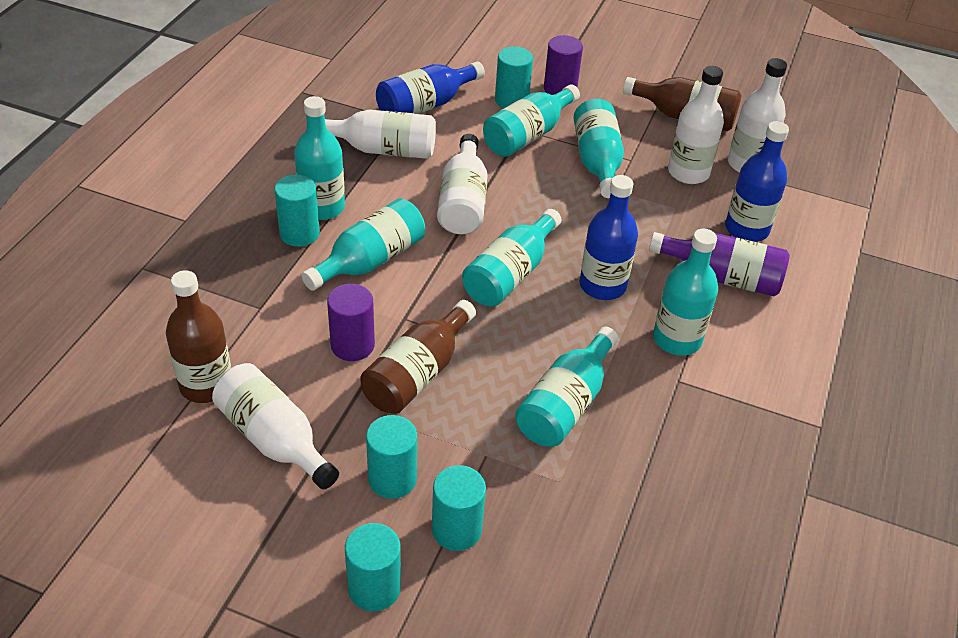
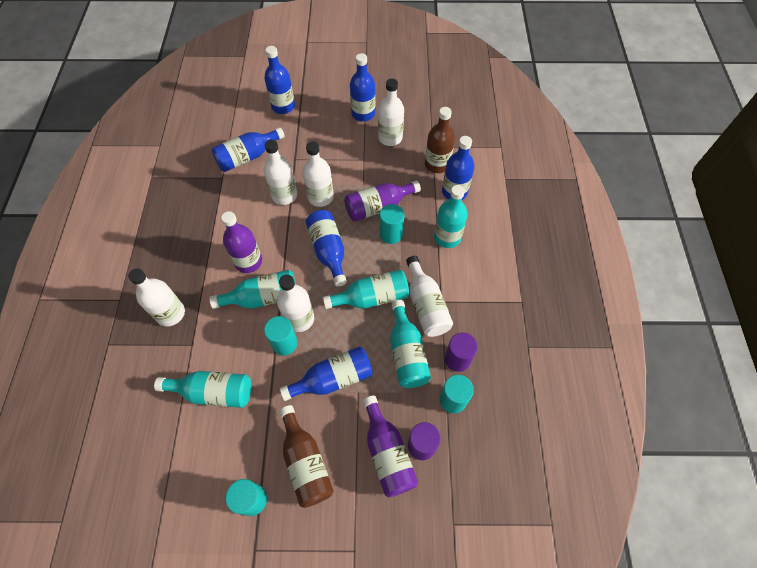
blue bottle: [376,62,485,114] [580,175,638,300] [725,121,789,242] = 3 -> [212,127,285,172] [264,46,295,114] [280,346,373,401] [306,210,347,286] [350,53,375,121] [442,136,475,200] = 6
brown bottle: [166,270,231,403] [360,300,476,414] [623,77,742,131] = 3 -> [279,405,334,508] [425,107,455,173] = 2
purple bottle: [649,232,790,296] = 1 -> [221,211,262,273] [344,181,421,221] [363,395,418,497] = 3
turquoise bottle: [294,96,345,220] [302,198,425,291] [462,209,561,307] [483,85,580,157] [515,327,618,447] [573,99,624,198] [653,229,718,356] = 7 -> [154,371,251,408] [209,270,296,309] [323,270,409,309] [390,300,431,388] [434,185,468,248] = 5
turquoise cylinder: [274,174,320,247] [345,523,401,612] [366,415,417,499] [432,465,486,551] [495,46,533,108] = 5 -> [226,479,267,516] [264,316,298,356] [380,204,405,244] [440,375,474,413] = 4
white bottle: [212,363,339,490] [325,110,436,159] [437,134,488,234] [668,66,724,184] [728,58,787,173] = 5 -> [128,268,185,326] [263,140,297,205] [277,275,314,332] [302,142,334,207] [378,79,404,146] [406,256,453,337] = 6

